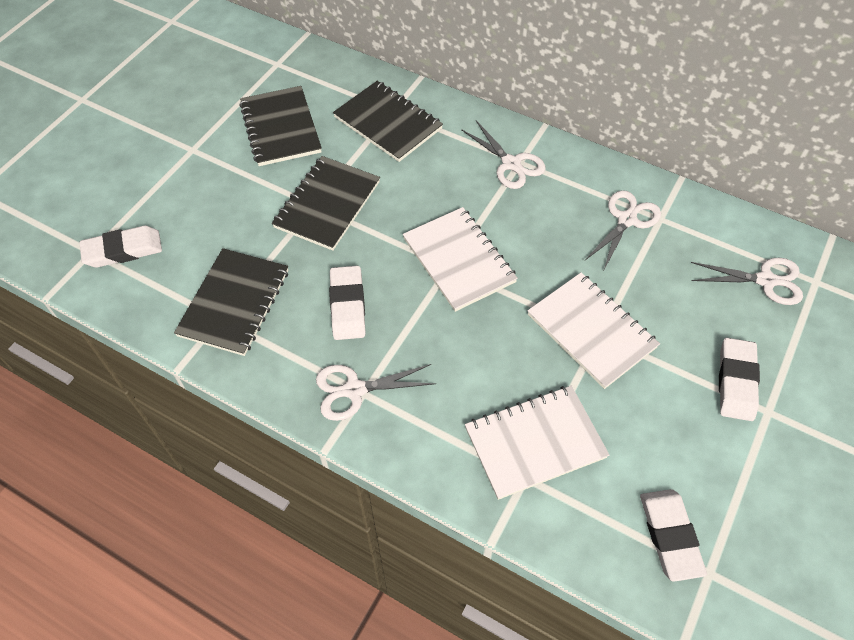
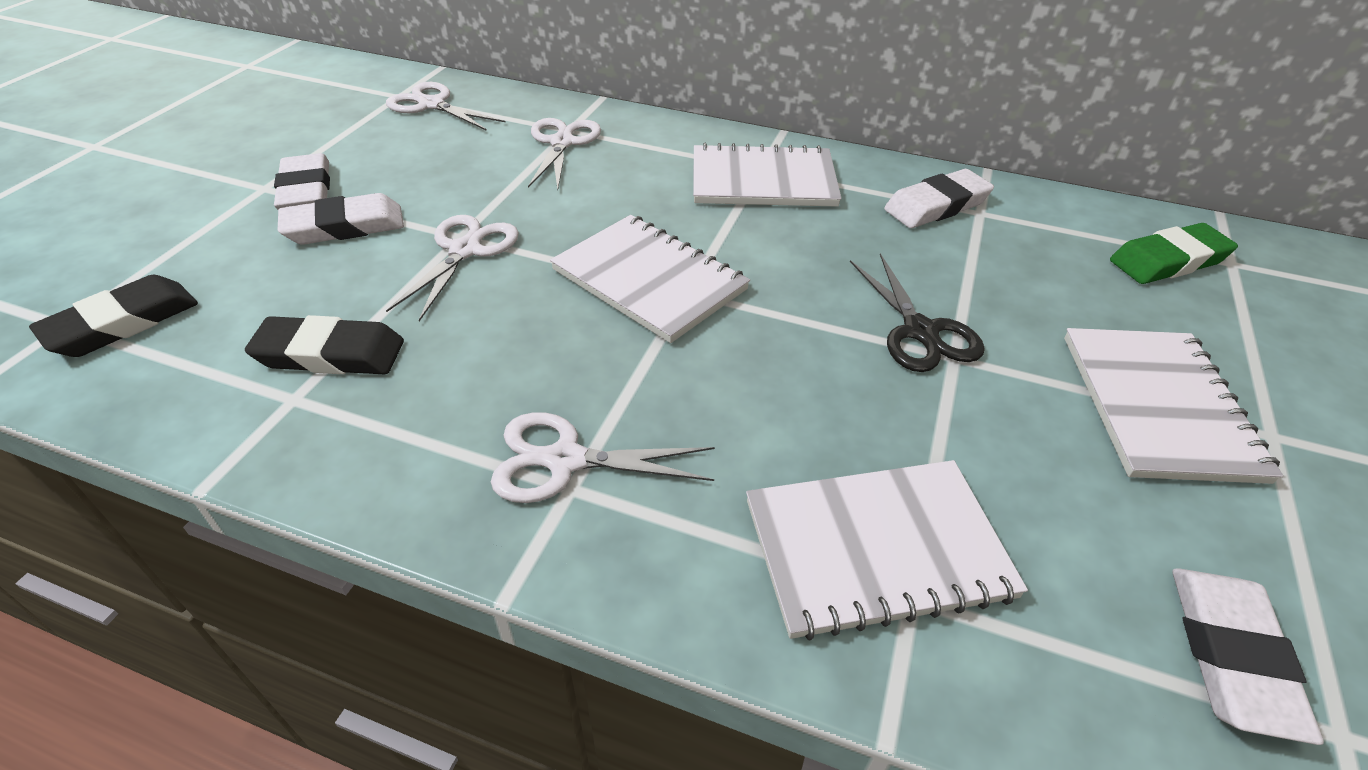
black eraser: none = 0 -> [29,275,198,357] [245,315,404,374] = 2
black notebook: [174,248,288,356] [239,86,322,166] [272,156,380,251] [333,81,443,162] = 4 -> none = 0
black scissors: none = 0 -> [850,253,985,372] = 1
green eraser: none = 0 -> [1110,223,1238,284] = 1
white notebook: [403,207,518,312] [465,386,609,500] [527,272,660,389] = 3 -> [550,215,750,343] [693,143,842,207] [746,460,1028,640] [1064,328,1283,484] = 4

